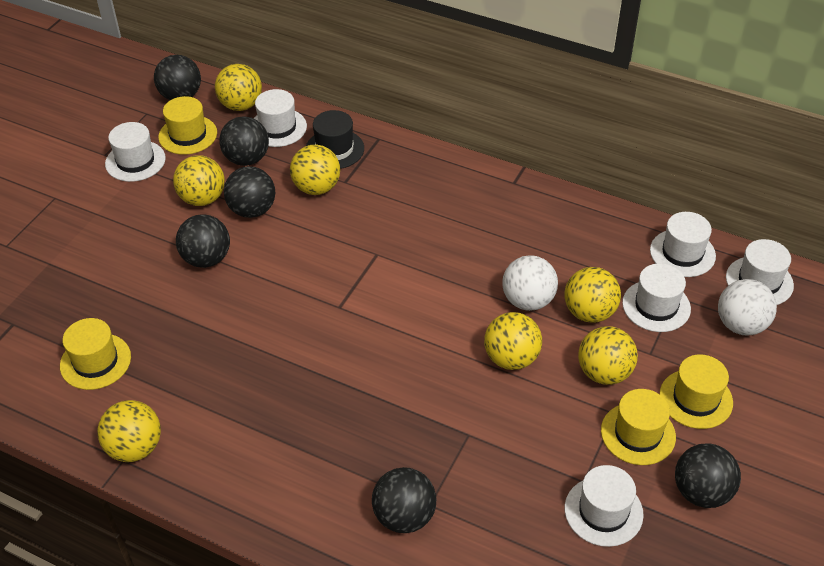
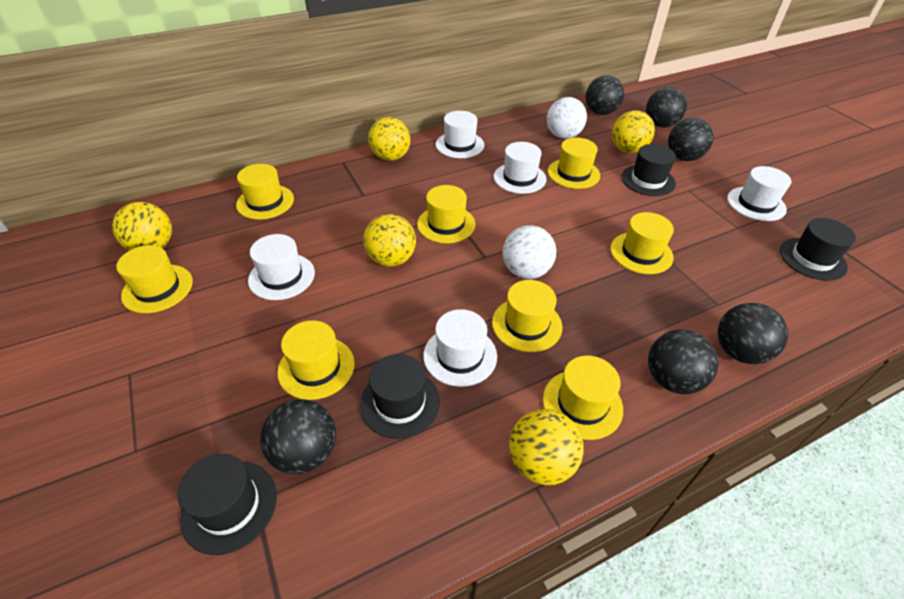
black hat: [306,110,364,169] = 1 -> [178,454,277,555] [360,354,440,439] [621,144,676,196] [780,218,856,281] = 4
white hat: [105,122,166,182] [253,89,307,147] [565,465,644,547] [622,263,691,332] [650,212,716,277] [726,239,794,305] = 6 -> [248,234,315,300] [423,309,497,387] [436,111,484,158] [494,142,546,194] [727,166,791,221] = 5
yellow ball: [97,400,161,462] [173,155,225,206] [215,64,262,111] [290,145,340,195] [484,312,542,370] [564,267,621,323] [578,326,638,385] = 7 -> [112,202,172,251] [363,214,416,267] [368,117,410,161] [509,409,584,485] [612,110,655,153] = 5
yellow hat: [60,318,131,390] [158,96,217,155] [601,389,676,465] [660,355,733,429] = 4 -> [116,245,193,313] [236,164,294,219] [277,320,355,400] [417,185,475,243] [492,280,562,352] [543,356,623,440] [548,138,600,189] [610,212,674,274] = 8

